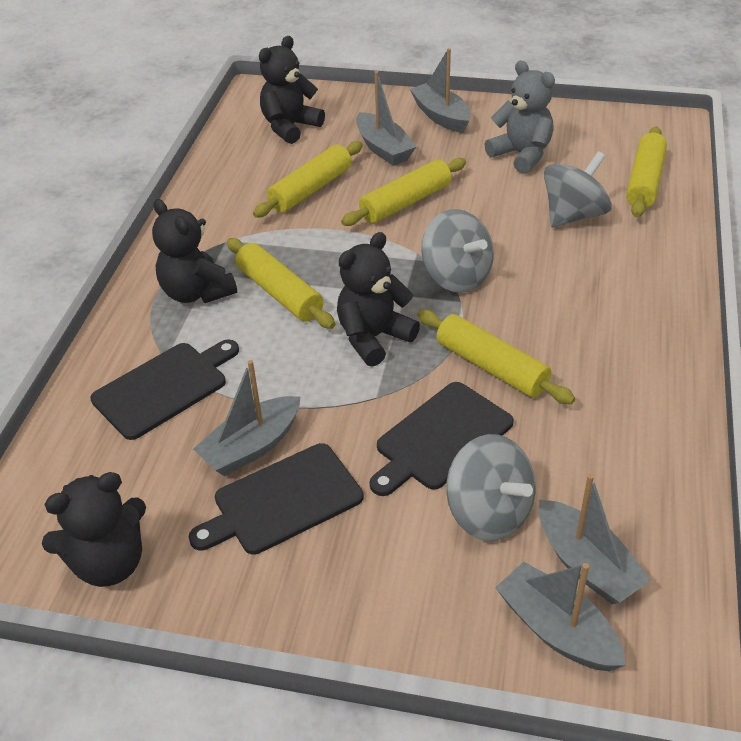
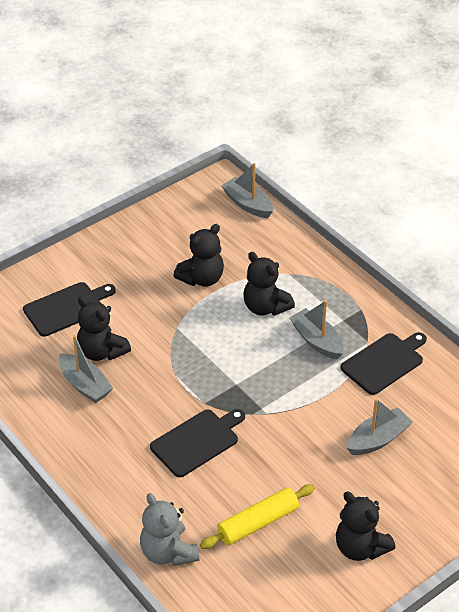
grey boat: [193,360,301,476] [356,71,416,166] [410,48,471,133] [495,561,626,671] [538,474,651,604] = 5 -> [59,335,113,403] [221,163,273,218] [289,300,343,359] [347,398,412,455] = 4
grey spinning top: [421,209,494,293] [446,434,536,541] [544,151,612,228] = 3 -> none = 0
yellow rolling pin: [227,238,335,329] [253,141,363,218] [341,158,466,226] [417,310,575,404] [626,127,667,217] = 5 -> [200,484,315,549] = 1

